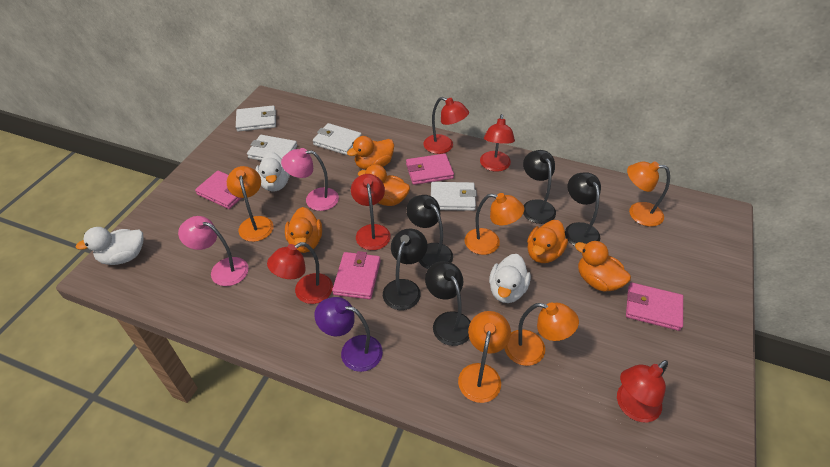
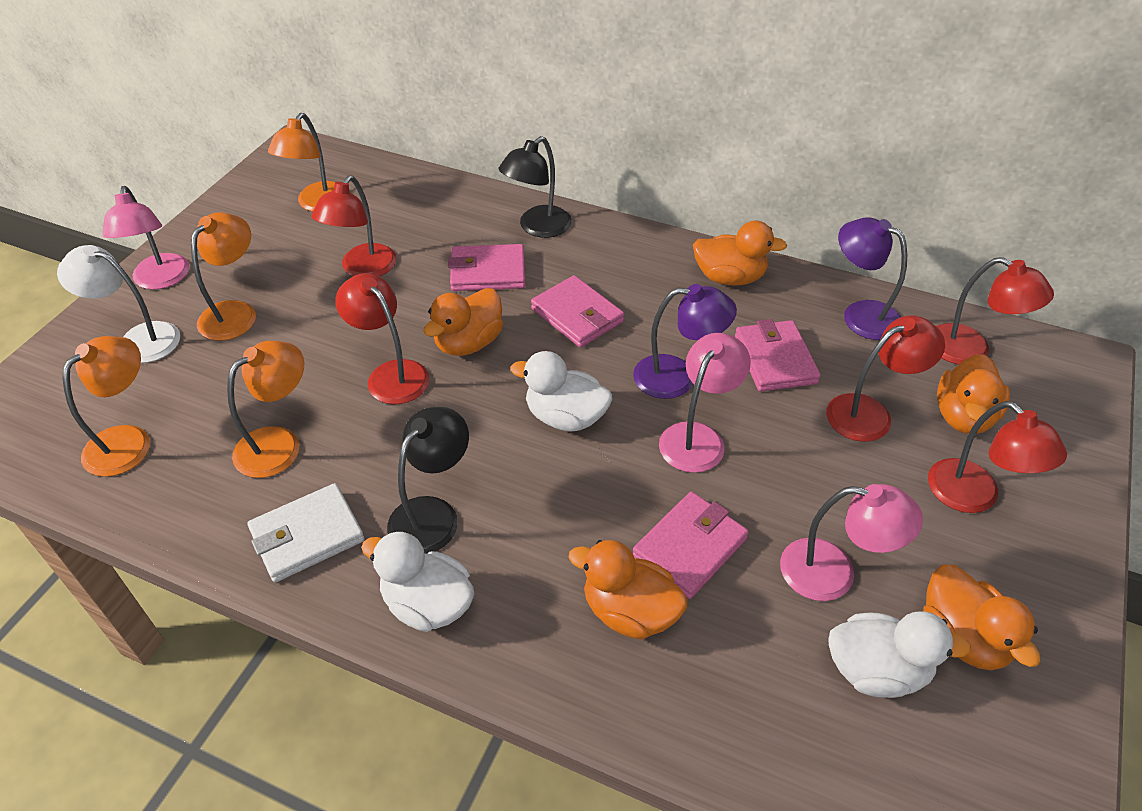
black lamp: [383,229,427,310] [406,195,453,269] [425,261,471,346] [523,150,556,224] [565,172,601,246] = 5 -> [387,407,469,554] [499,136,572,238] = 2
orange lamp: [227,166,273,242] [458,311,511,403] [464,193,524,255] [504,303,579,366] [627,161,670,227] = 5 -> [63,336,150,477] [191,212,256,341] [227,341,304,478] [268,113,335,212] = 4
pink lamp: [178,216,249,286] [281,148,339,211] = 2 -> [102,186,190,290] [659,333,751,473] [780,484,923,601] = 3
purple lamp: [314,297,383,372] = 1 -> [633,284,737,399] [838,217,907,340] = 2
white lamp: none = 0 -> [57,245,180,363] = 1
white wallet: [236,106,276,132] [247,135,297,161] [313,123,362,155] [431,182,477,211] = 4 -> [247,483,365,582] = 1

